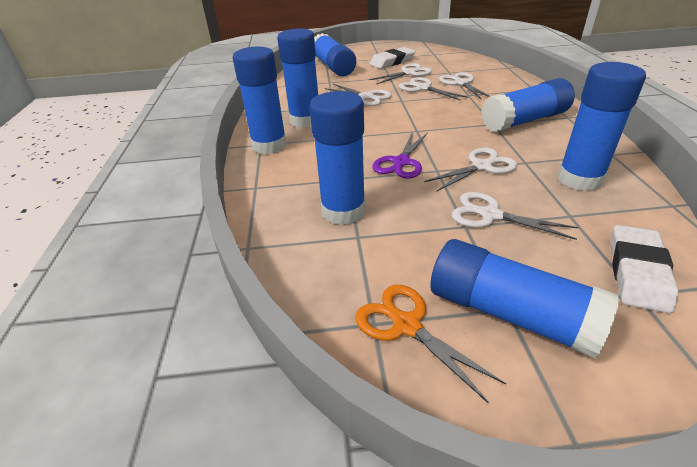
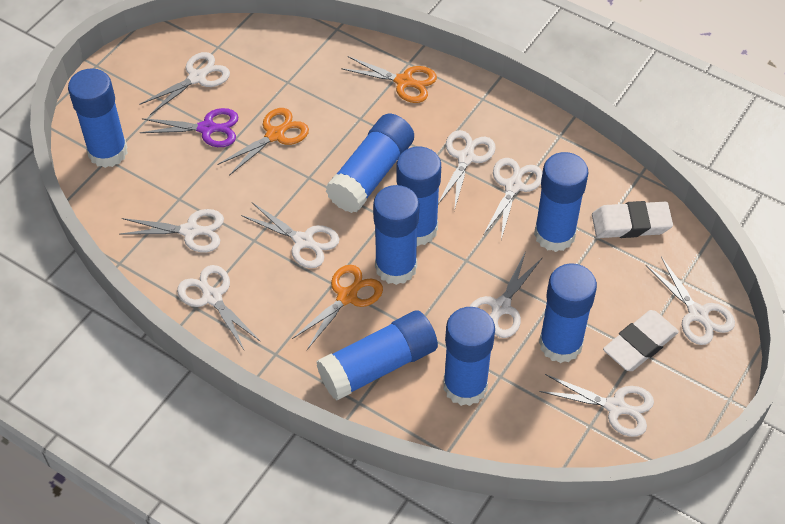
blue glue stick: [233,46,287,154] [277,29,318,128] [309,91,366,225] [314,33,356,76] [430,239,620,358] [481,78,575,132] [557,62,646,191] = 7 -> [68,68,128,168] [316,310,438,401] [326,114,414,213] [373,185,419,285] [396,147,441,246] [443,307,495,406] [534,152,588,252] [539,263,597,363] = 8
orange scissors: [356,285,506,403] = 1 -> [217,108,309,176] [292,265,383,350] [341,56,437,103] = 3
white scissors: [325,83,392,106] [369,63,432,84] [399,77,468,101] [424,147,517,192] [439,72,490,100] [451,192,579,240] = 6 -> [119,209,224,252] [139,52,230,115] [177,265,261,350] [241,203,340,268] [438,130,496,211] [469,251,543,338] [484,158,542,239] [539,374,654,437] [646,257,735,345] = 9

